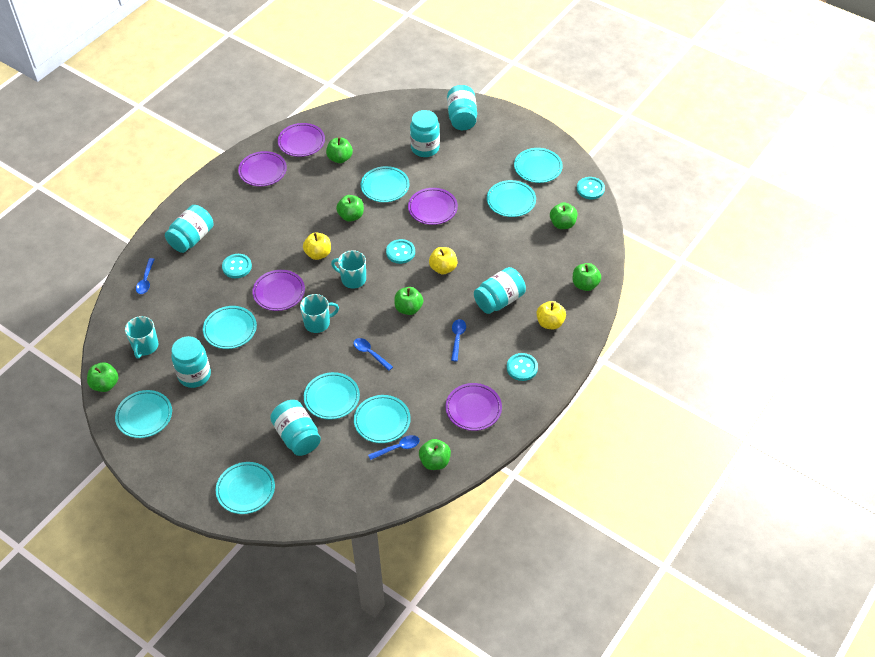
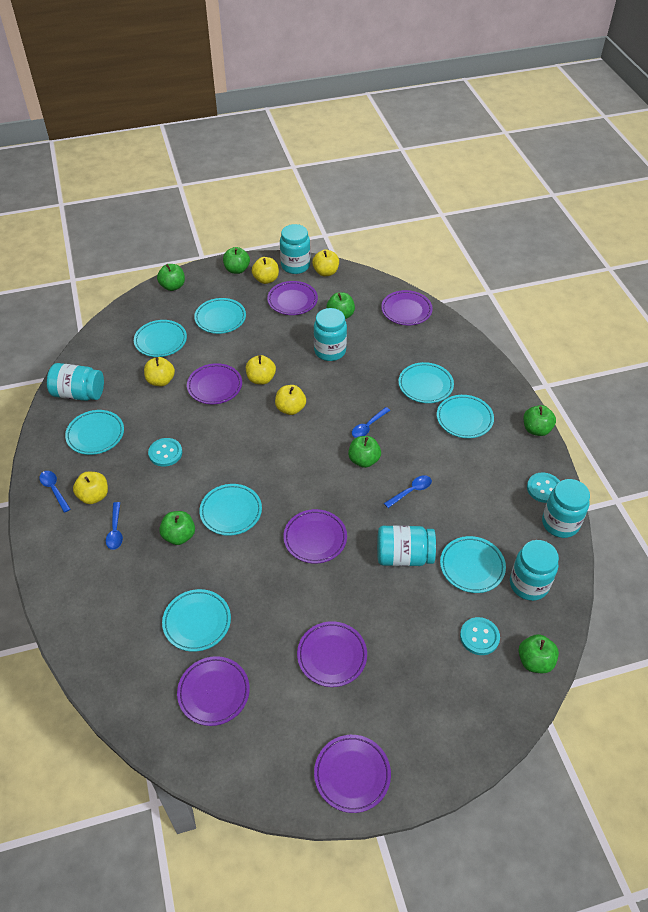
purple plate: [238,151,287,187] [252,270,305,311] [278,123,325,157] [408,188,458,225] [446,383,502,431] = 5 -> [177,656,250,726] [187,363,242,404] [267,281,318,315] [283,509,347,564] [297,621,367,687] [314,735,391,813] [381,290,433,325] = 7
turquoise button: [222,254,252,278] [386,239,415,264] [507,353,538,381] [577,177,605,199] = 4 -> [148,438,182,467] [460,617,500,655] [527,472,560,503] = 3
turquoise mug: [125,316,158,358] [300,294,339,333] [331,250,366,289] = 3 -> none = 0
yellow apple: [303,233,331,260] [429,247,457,275] [537,301,566,329] = 3 -> [73,472,108,504] [144,357,175,386] [246,355,276,384] [252,257,279,284] [275,385,306,415] [312,249,339,276] = 6

